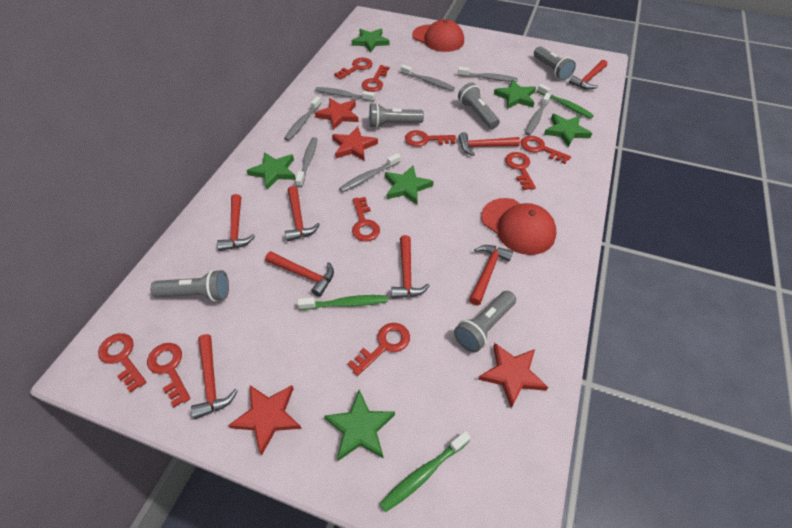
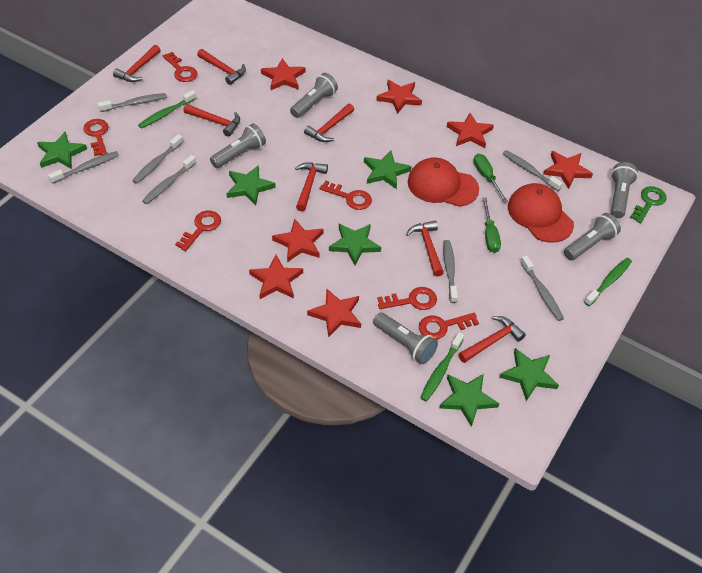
green key: none = 0 -> [630,186,666,223] = 1
green screwdriver: none = 0 -> [473,154,508,203] [482,198,501,253] = 2
red hammer: [191,334,238,419] [217,194,255,251] [265,251,334,297] [285,186,320,241] [391,235,430,299] [459,132,520,156] [469,245,513,305] [569,60,607,90] = 8 -> [113,45,161,82] [183,104,240,137] [197,49,246,85] [295,162,328,211] [304,104,354,142] [406,220,444,277] [458,316,526,363] = 7
red key: [98,333,146,393] [147,343,191,407] [334,58,373,80] [347,323,410,376] [352,197,380,242] [362,65,389,92] [405,130,456,147] [505,152,536,190] [521,136,571,164] = 9 -> [83,119,109,156] [163,52,198,82] [175,211,221,251] [319,180,372,210] [377,287,437,310] [419,313,479,340] = 6
red star: [228,385,302,455] [315,98,359,130] [332,126,378,161] [478,343,548,408] = 4 -> [249,255,303,299] [261,58,305,90] [272,219,324,262] [307,288,361,338] [376,80,422,114] [447,113,494,148] [543,151,593,189] = 7

